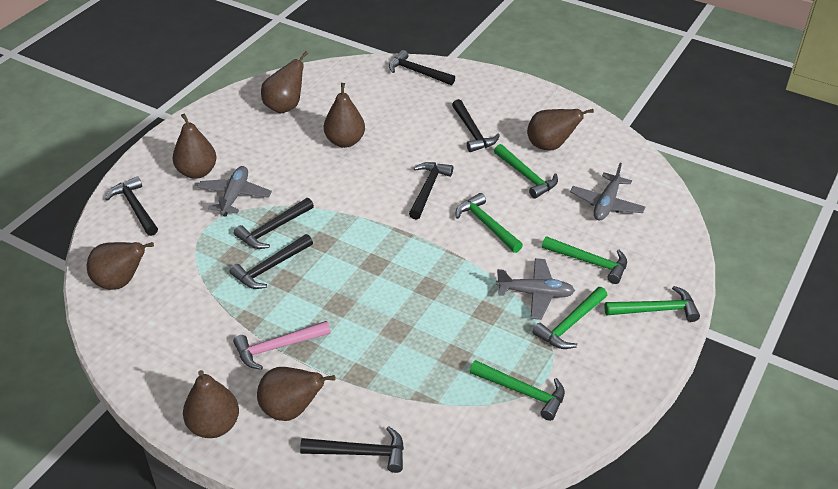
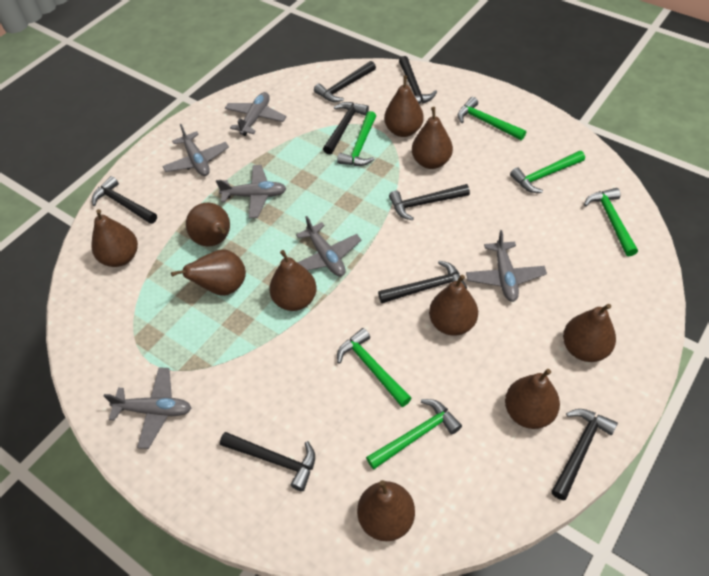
black hammer: [105,176,158,236] [230,234,313,289] [234,198,314,249] [300,426,404,473] [389,50,455,85] [409,162,453,220] [452,99,500,152] = 7 -> [92,176,157,224] [220,432,315,491] [314,61,376,102] [323,102,369,155] [378,261,467,303] [389,184,470,220] [399,56,437,104] [551,409,618,501] = 8
brown pear: [87,242,154,290] [172,114,216,179] [183,370,239,438] [257,367,336,421] [261,51,308,113] [324,83,365,148] [527,109,594,151] = 7 -> [92,209,138,267] [171,250,246,296] [186,203,230,247] [269,250,317,311] [357,480,415,541] [384,75,424,137] [412,107,453,169] [429,275,478,336] [505,369,560,429] [563,304,616,362] = 10
grey plane: [197,166,272,216] [496,258,575,320] [570,163,645,221] = 3 -> [104,367,191,449] [162,124,229,176] [216,165,287,218] [225,92,286,136] [296,216,361,277] [466,230,547,302] = 6
pink hammer: [233,321,330,370] = 1 -> none = 0

